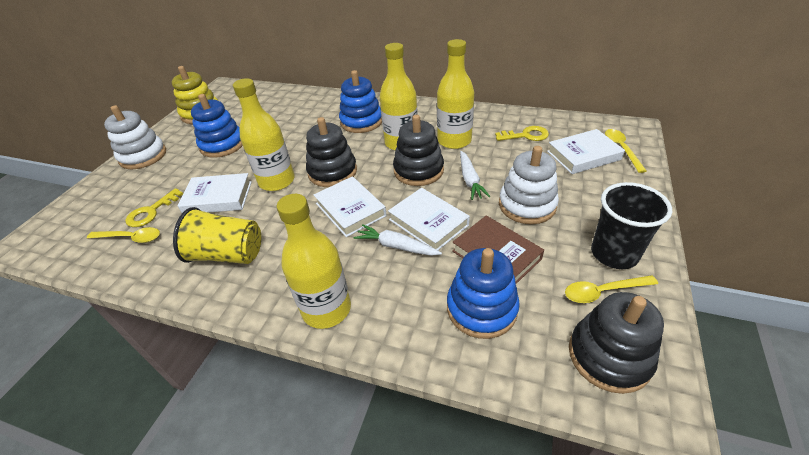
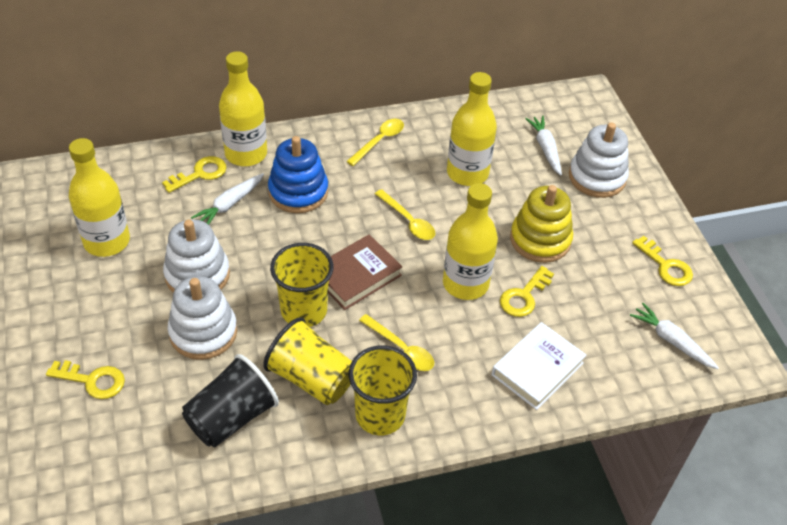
black stacking toy: [306,117,357,187] [393,115,444,186] [569,292,664,394] = 3 -> none = 0
blue stacking toy: [191,94,243,158] [339,70,382,133] [447,248,520,339] = 3 -> [268,136,328,213] = 1
white book: [177,173,252,213] [314,176,387,237] [388,188,470,250] [547,129,625,174] = 4 -> [492,322,586,410] = 1
white carrot: [354,224,442,256] [460,151,490,200] = 2 -> [191,173,264,225] [525,116,562,175] [630,303,719,369] = 3
white stacking toy: [104,105,166,169] [499,146,559,224] = 2 -> [163,219,230,293] [168,276,237,360] [569,122,629,198] = 3
yellow cup: [173,207,261,264] = 1 -> [263,317,352,405] [270,243,334,327] [349,345,417,435] = 3
yellow key: [125,188,183,227] [495,126,549,141] = 2 -> [46,360,125,399] [162,156,226,193] [500,266,554,317] [632,236,693,286] = 4

